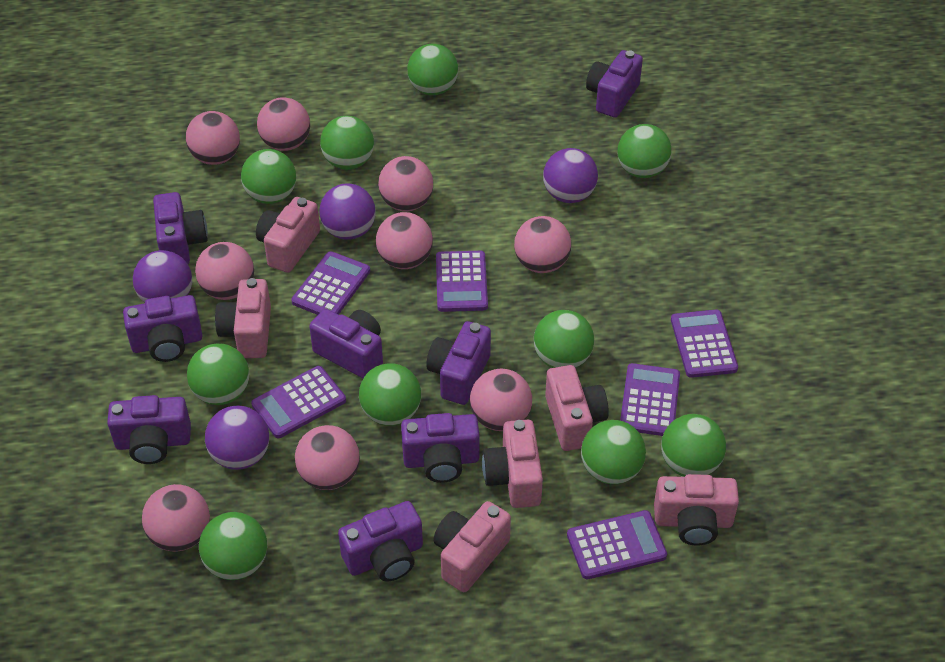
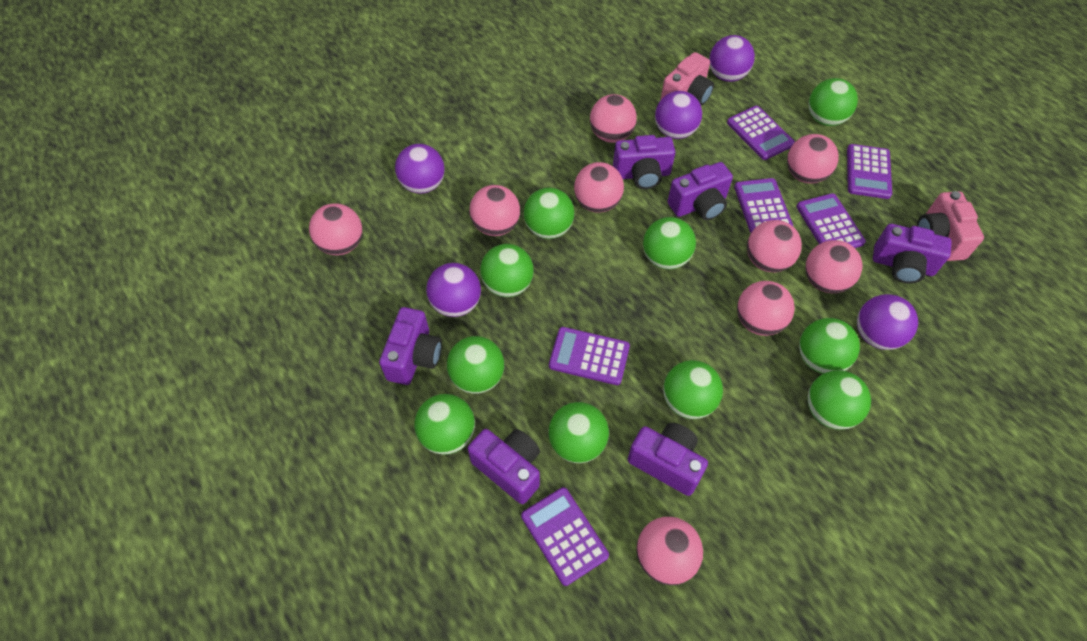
pink camera: [215,278,271,358] [256,197,320,273] [433,501,511,592] [482,420,543,508] [545,365,609,451] [654,474,739,546] = 6 -> [660,52,714,106] [917,191,984,261] = 2
purple ball: [133,250,192,303] [205,406,269,470] [319,183,376,240] [543,148,598,203] = 4 -> [395,144,445,194] [426,263,481,317] [655,91,702,139] [709,35,755,82] [857,294,918,350] = 5
purple camera: [107,395,191,464] [123,295,203,362] [153,192,208,264] [309,309,383,378] [338,501,423,581] [401,413,480,483] [426,321,491,405] [586,50,643,118] = 8 -> [379,307,442,385] [468,429,540,504] [613,135,675,189] [628,423,708,496] [668,162,733,220] [873,224,952,284] = 6

